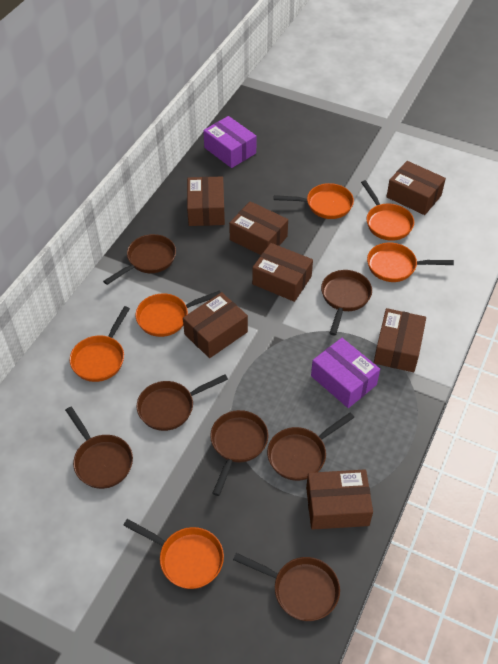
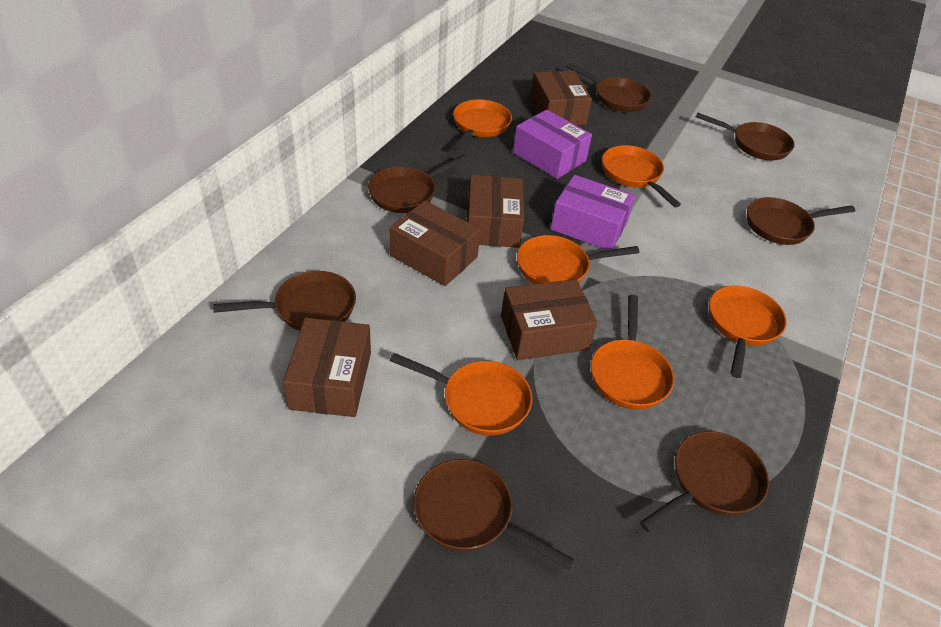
brown box: [183,292,248,358] [187,177,225,226] [229,201,288,255] [252,243,313,302] [306,469,373,530] [374,308,426,372] [386,161,446,215] = 7 -> [283,318,371,417] [390,201,481,286] [467,175,524,248] [501,279,597,360] [530,71,592,125] = 5

